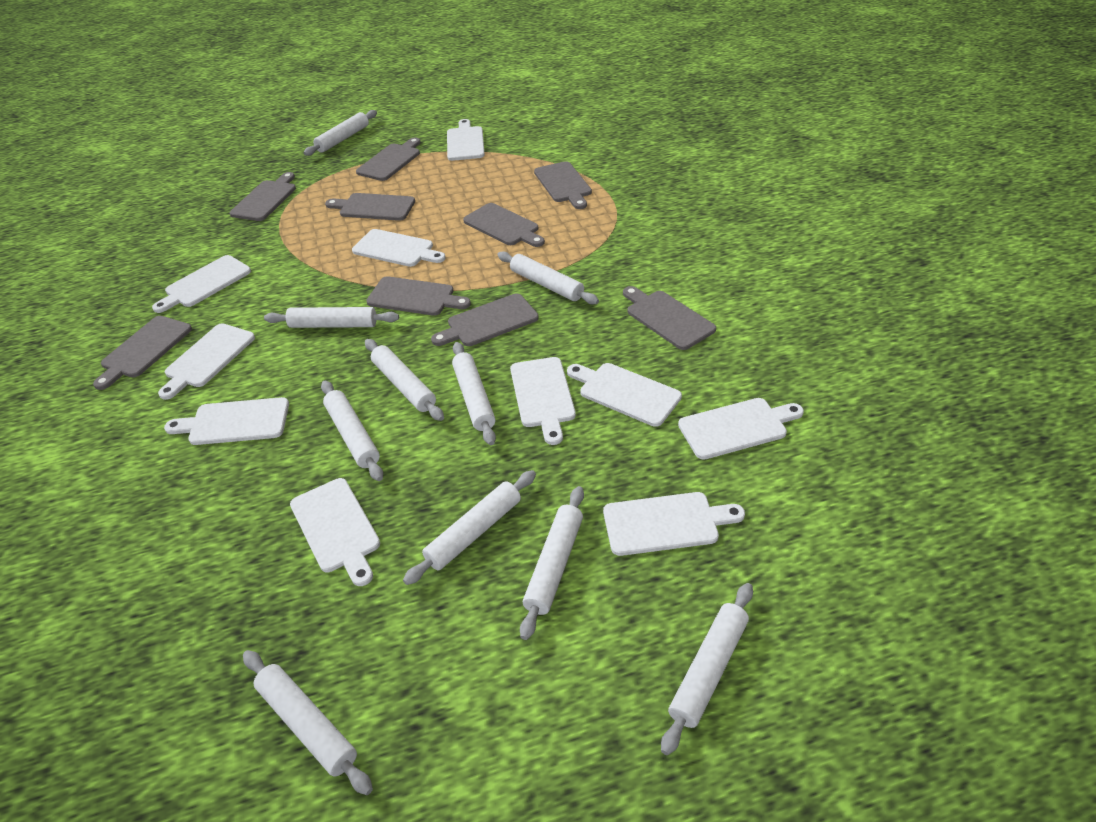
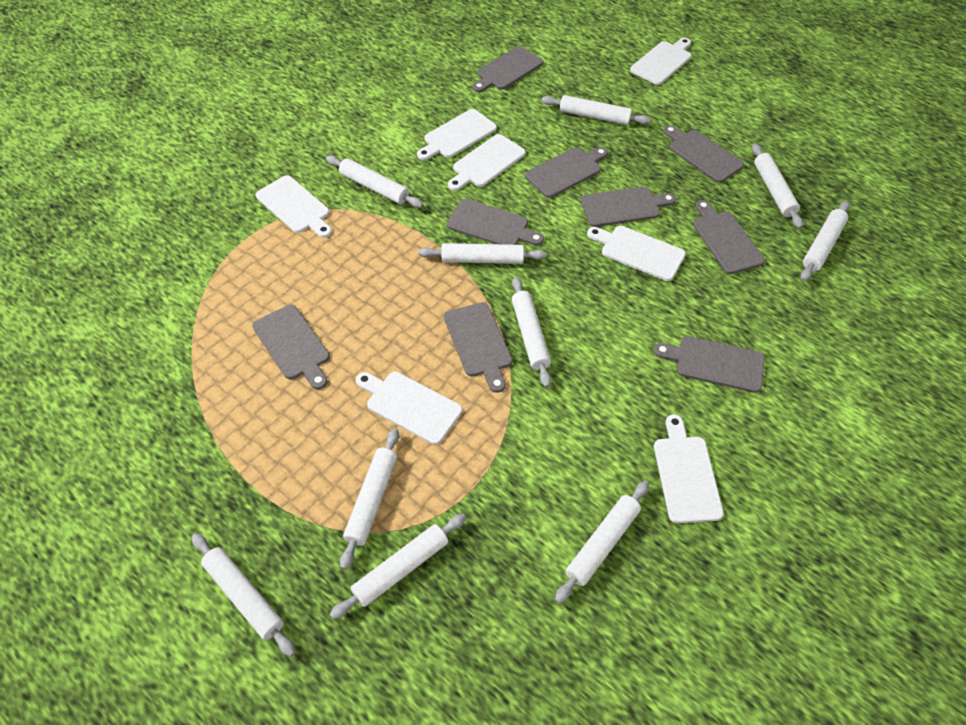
white cutting board: [152,255,251,313] [158,323,255,400] [164,397,289,445] [290,478,380,586] [352,229,446,267] [447,119,485,161] [510,357,576,445] [567,363,682,427] [603,492,745,556] [678,398,804,460] = 10 -> [256,175,332,238] [356,372,462,445] [417,109,497,160] [448,134,526,191] [587,226,686,281] [630,38,691,85] [654,414,724,523] = 7

